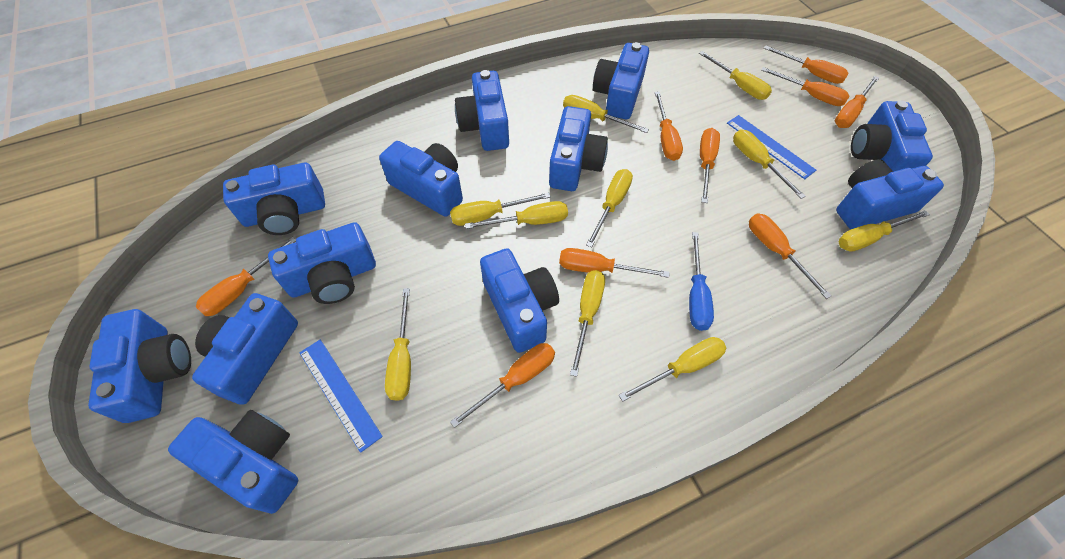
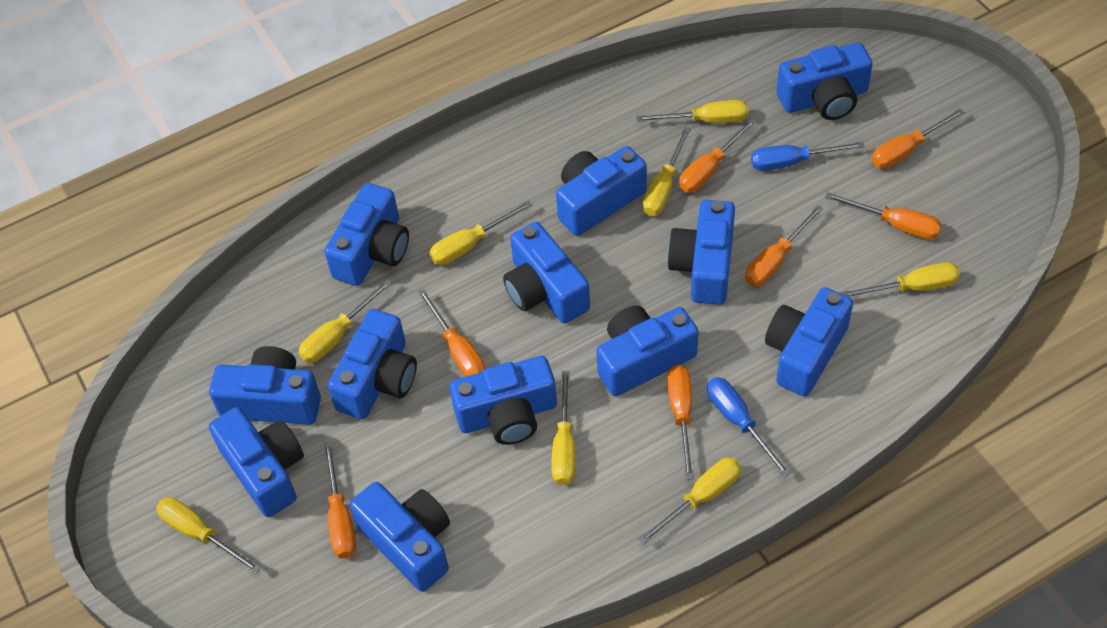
blue ruler: [299,340,383,453] [727,115,816,179] = 2 -> none = 0
blue screwdriver: [689,232,714,331] = 1 -> [707,377,791,477] [751,142,865,171] = 2
orange screwdriver: [196,237,296,316] [450,343,555,428] [559,248,670,278] [655,92,683,161] [700,128,720,203] [749,213,831,299] [761,67,849,106] [763,45,849,84] [835,76,879,128] = 9 -> [323,441,356,558] [418,289,485,377] [667,365,694,480] [679,118,757,193] [745,205,824,286] [825,192,942,239] [871,109,965,169] = 7
yellow screwdriver: [385,288,411,401] [450,193,551,226] [465,201,568,229] [563,95,649,133] [570,270,605,377] [586,169,633,248] [619,337,726,402] [699,51,772,100] [733,130,806,199] [838,210,930,252] = 10 -> [156,497,261,574] [298,279,392,363] [429,201,532,265] [551,371,576,485] [636,100,749,123] [638,457,741,545] [643,127,691,216] [840,262,960,297] = 8

